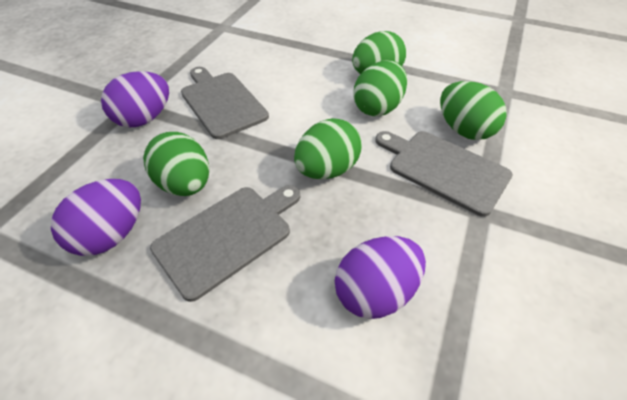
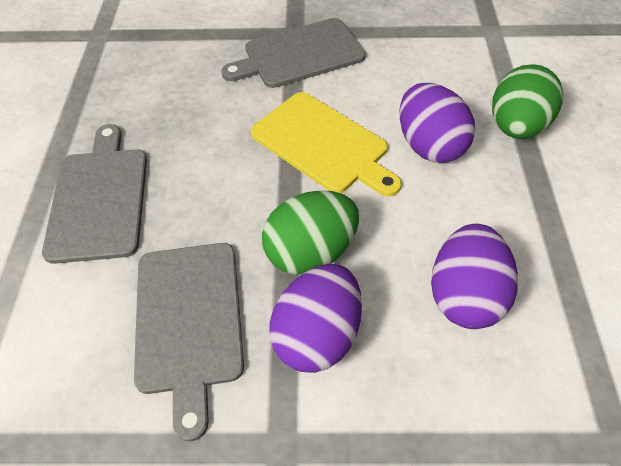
green egg: [143,132,209,196] [294,118,362,179] [352,31,406,74] [353,60,407,117] [440,81,507,140] = 5 -> [262,190,359,275] [492,64,563,139] = 2
yellow cutting board: none = 0 -> [250,92,401,197] = 1

